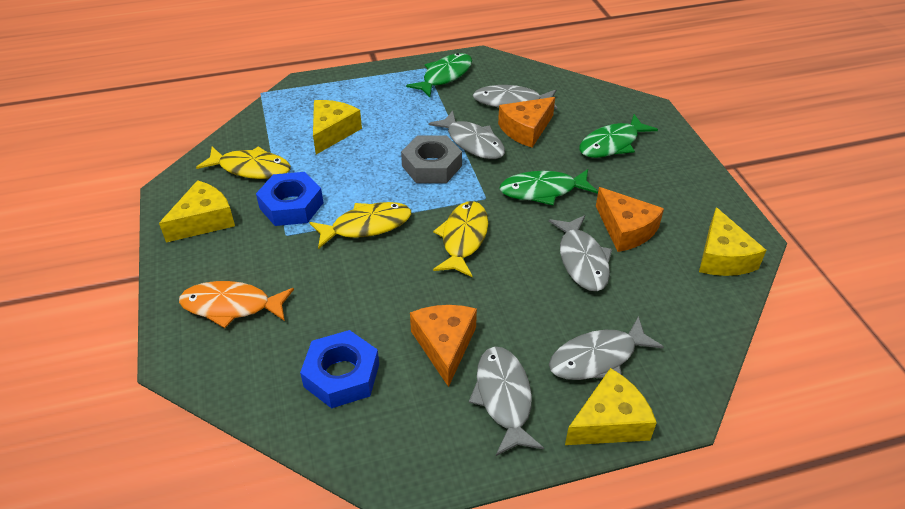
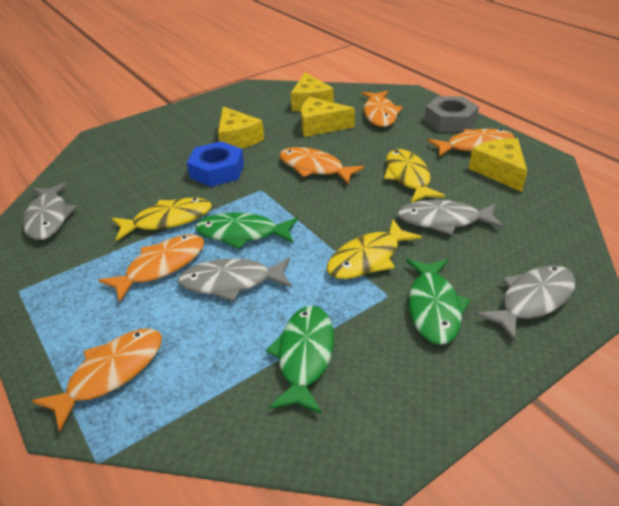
blue nut: [256,172,323,226] [300,330,379,408] = 2 -> [187,141,244,187] = 1
grey fish: [429,111,505,159] [469,347,544,456] [473,85,557,109] [549,215,612,291] [549,316,664,380] = 5 -> [23,182,77,240] [178,257,292,301] [397,200,503,235] [476,265,576,342] = 4
orange cheese: [410,305,477,387] [498,97,555,148] [596,187,664,252] = 3 -> none = 0
orange fish: [179,281,294,328] = 1 -> [32,329,162,432] [98,235,204,303] [279,147,364,184] [361,91,403,127] [428,129,514,157] = 5

